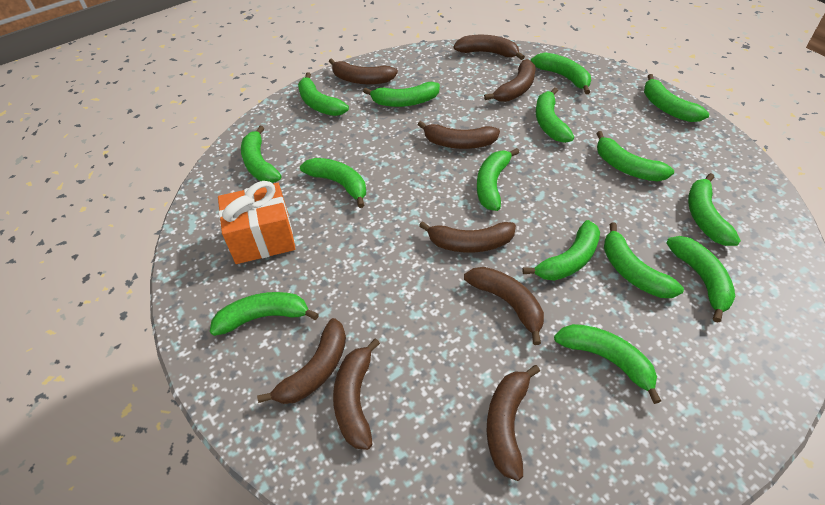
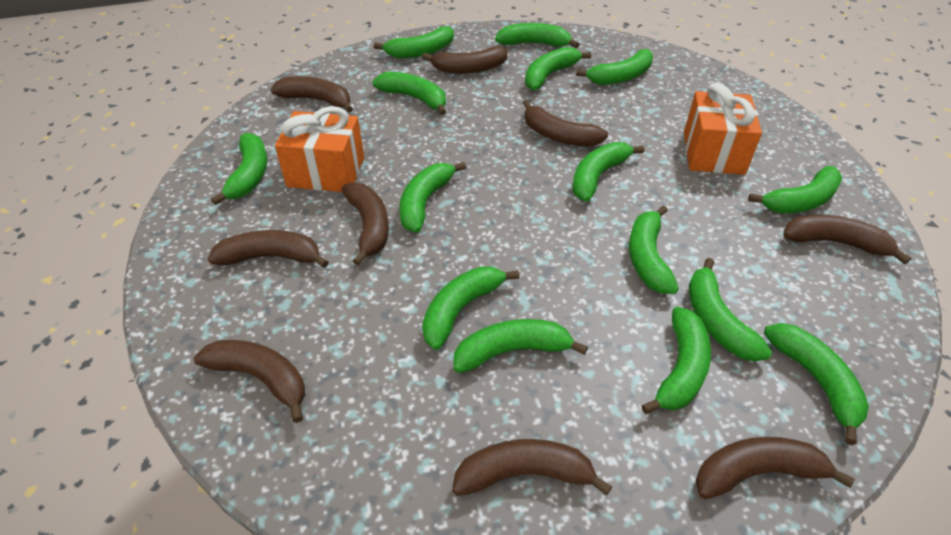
orange gift: [218,181,296,264] = 1 -> [275,106,364,192] [684,83,762,175] = 2

